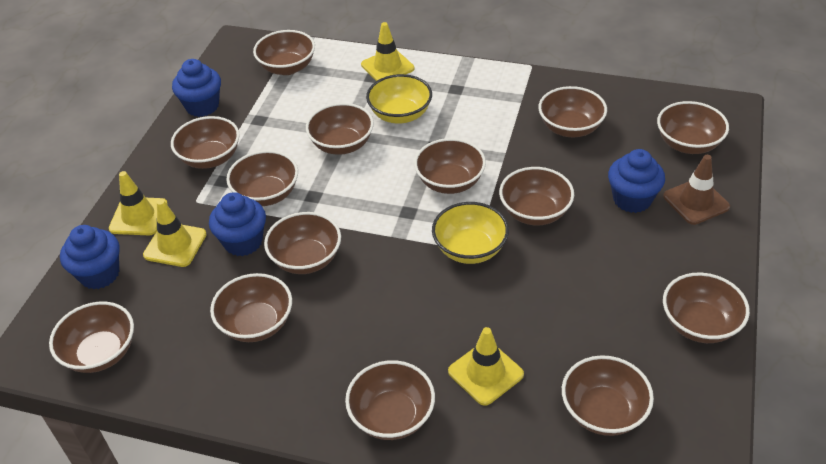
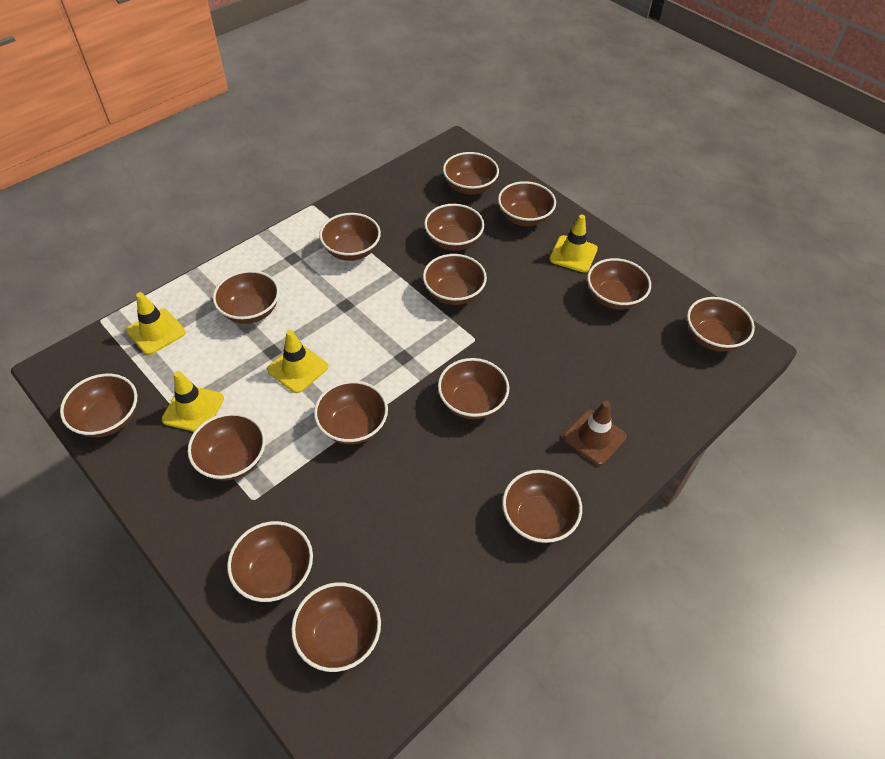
blue cupcake: [60,225,120,289] [172,59,221,117] [209,192,266,256] [608,149,665,213] = 4 -> none = 0
brown bowl: [49,302,134,373] [171,116,240,169] [210,273,292,342] [226,150,298,206] [253,30,315,75] [264,212,341,274] [306,103,374,155] [345,360,435,440] [414,138,486,194] [499,167,574,225] [538,86,607,137] [562,355,654,436] [657,101,729,154] [663,273,750,343] = 14 -> [60,374,137,437] [188,413,266,481] [213,270,279,324] [227,521,313,602] [291,582,381,672] [314,381,388,444] [319,213,381,261] [423,254,487,305] [424,204,484,251] [438,358,509,419] [443,152,499,195] [498,181,556,226] [502,470,582,543] [587,258,651,310] [687,297,755,352] = 15
yellow bowl: [366,74,432,124] [432,202,509,264] = 2 -> none = 0

